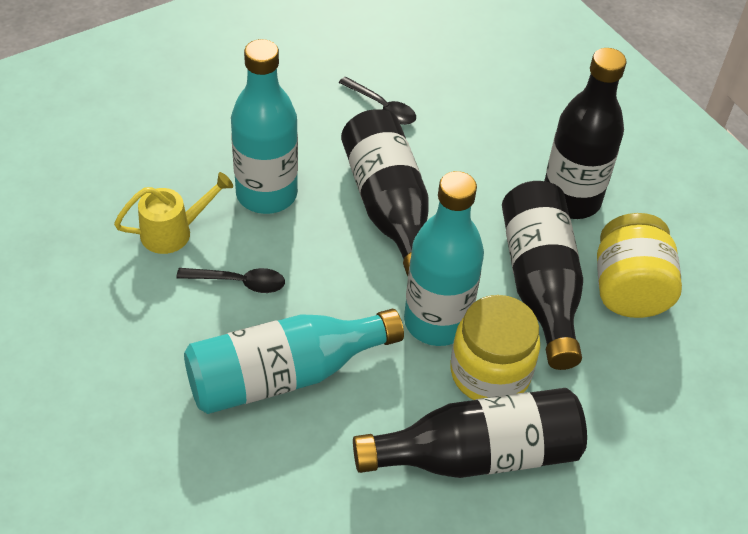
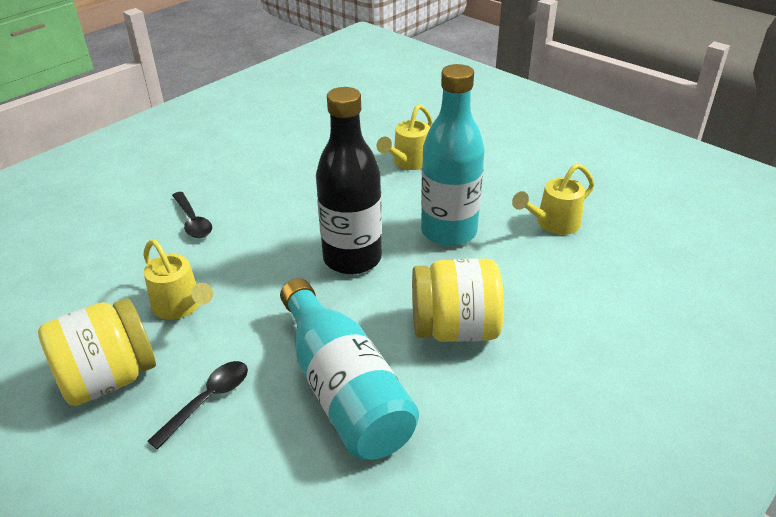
black bottle: [341,109,429,276] [353,388,587,478] [502,181,583,370] [544,48,626,219] = 4 -> [316,87,382,274] = 1
turquoise bottle: [184,309,404,414] [231,39,298,214] [404,171,484,346] = 3 -> [280,278,419,460] [421,64,485,246] = 2
yellow watering can: [114,172,233,254] = 1 -> [144,239,213,320] [376,104,433,170] [512,163,594,235] = 3

